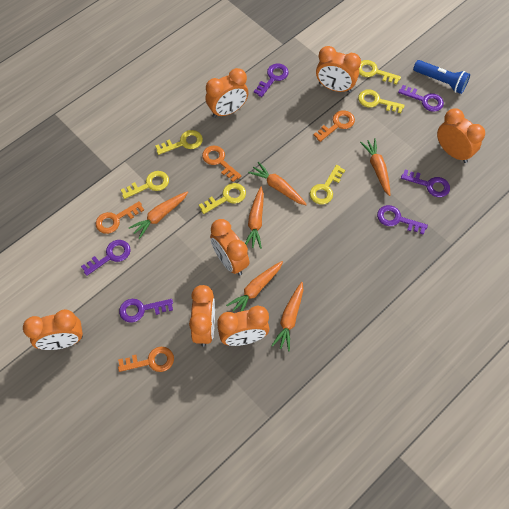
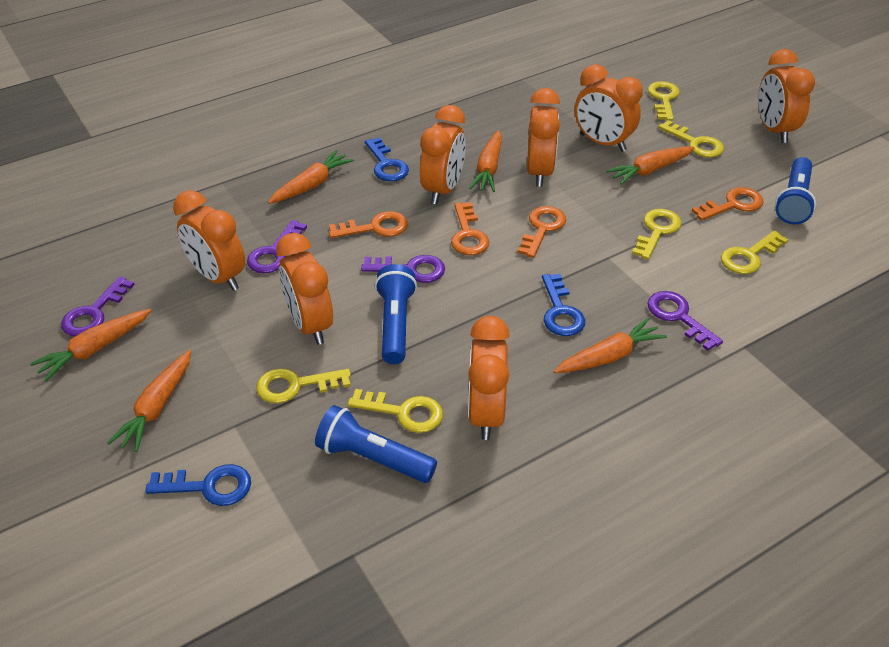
blue flashlight: [413,60,470,94] = 1 -> [315,405,437,483] [375,264,417,364] [775,157,816,224] = 3
blue key: none = 0 -> [145,464,251,506] [365,137,409,181] [542,274,585,336] = 3
purple key: [81,240,131,276] [119,299,173,323] [254,64,289,97] [377,205,428,235] [398,85,444,112] [401,170,450,197] = 6 -> [61,276,135,336] [247,220,307,273] [361,255,445,283] [648,291,723,351] = 4

